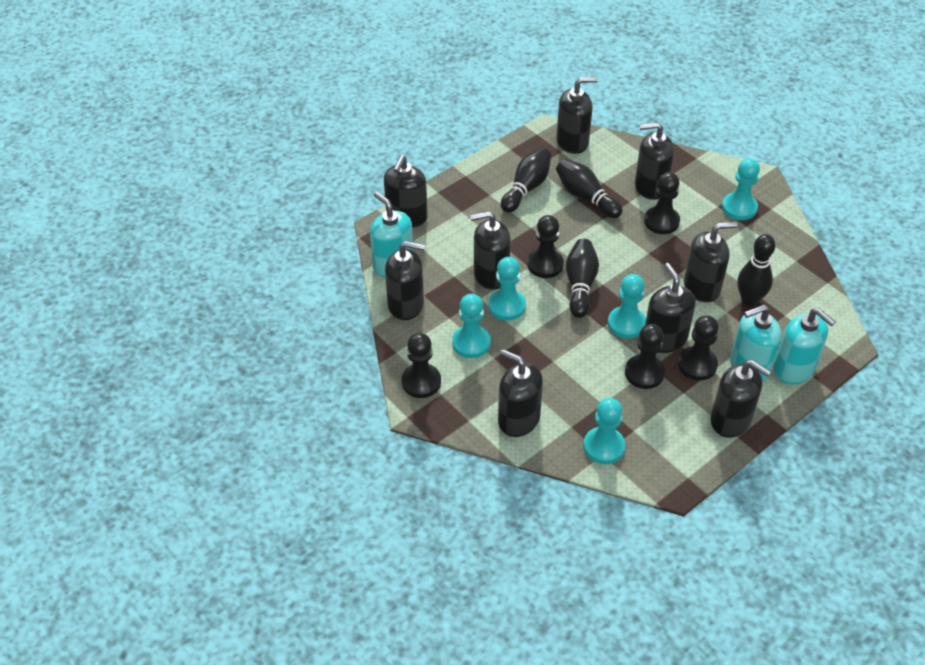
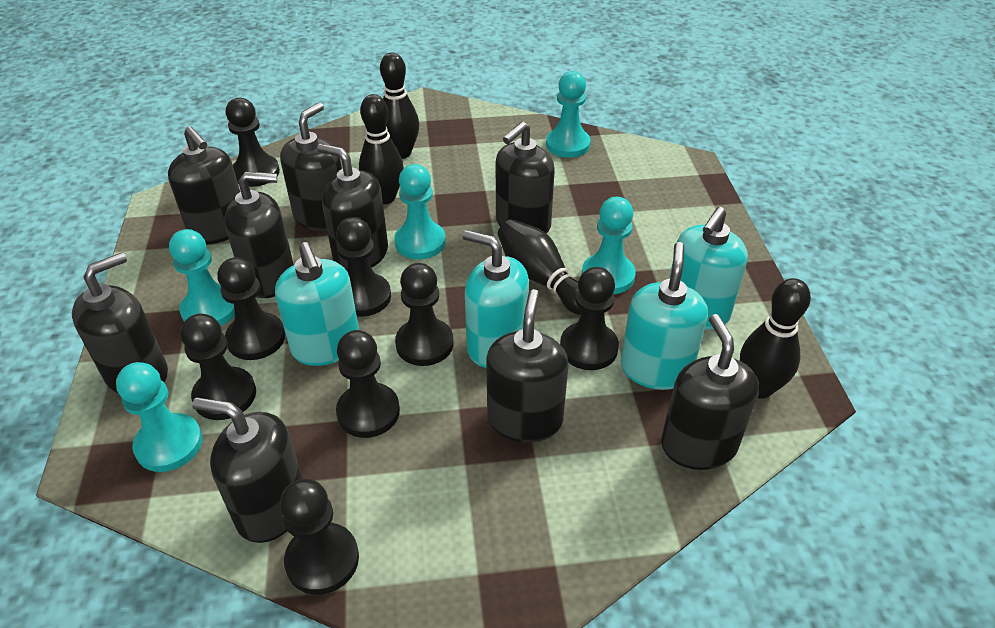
black pawn: [402,333,441,398] [527,215,564,278] [625,324,665,389] [644,172,680,234] [678,315,719,380] = 5 -> [181,314,256,420] [217,257,285,360] [226,98,280,187] [280,479,359,595] [336,217,391,317] [336,330,400,438] [395,263,454,366] [560,267,619,370] = 8
turquoise soap dispenser: [370,192,413,277] [730,305,782,382] [774,308,836,384] = 3 -> [275,242,359,366] [463,230,529,368] [621,242,708,390] [669,207,748,330] = 4

